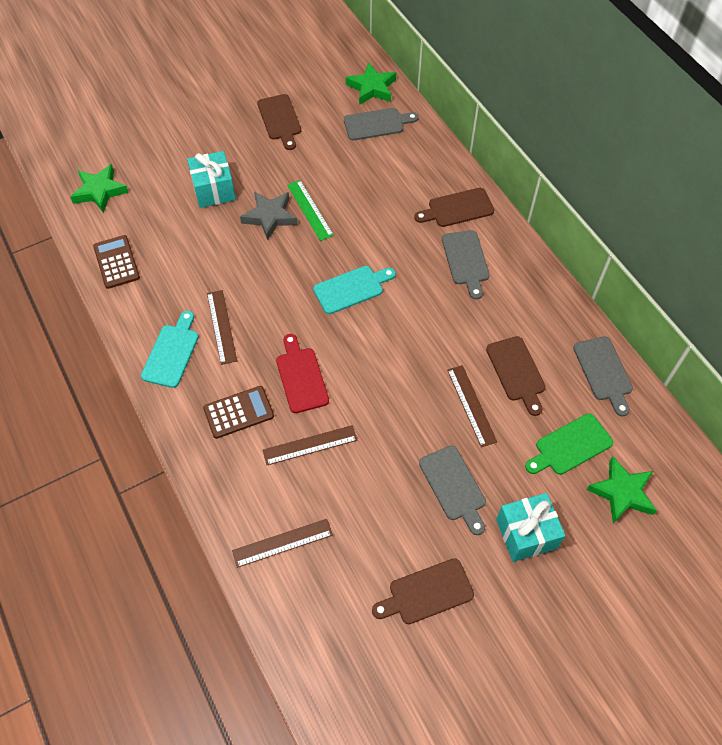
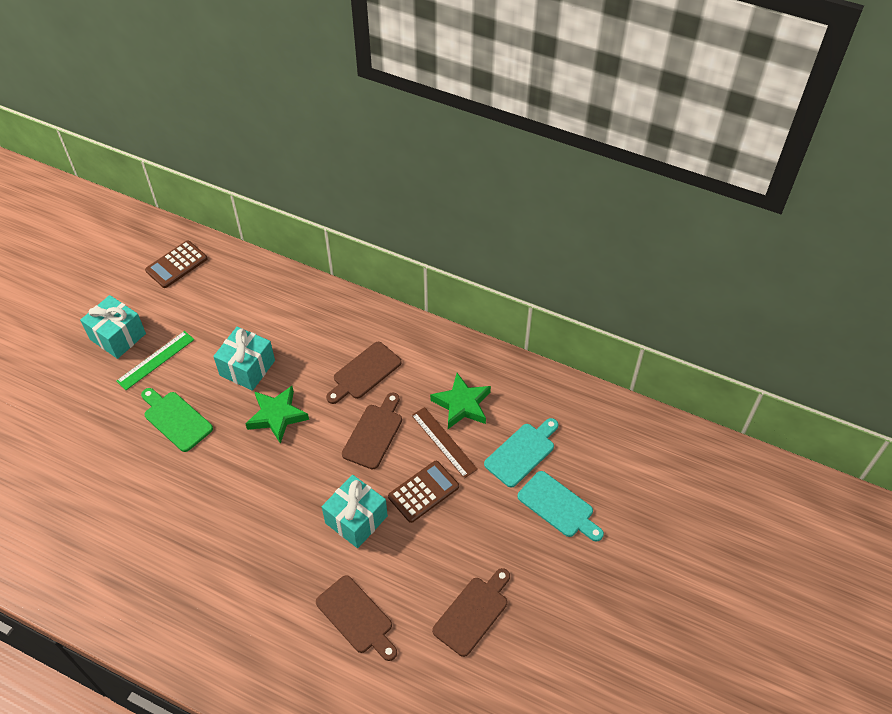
brown ruler: [207,290,237,365] [232,519,333,568] [263,425,357,465] [447,365,497,447] = 4 -> [411,407,478,478] = 1
green star: [70,164,129,213] [346,62,396,105] [587,456,657,524] = 3 -> [245,386,309,444] [430,373,491,429] = 2
grey cutting board: [344,108,419,141] [419,446,486,535] [442,230,490,299] [573,336,633,416] = 4 -> none = 0
grey star: [240,191,298,240] = 1 -> none = 0
red cutting board: [276,334,329,413] = 1 -> none = 0
turquoise gift: [187,151,236,208] [496,493,565,562] = 2 -> [80,295,146,359] [213,327,275,391] [322,475,388,548] = 3

